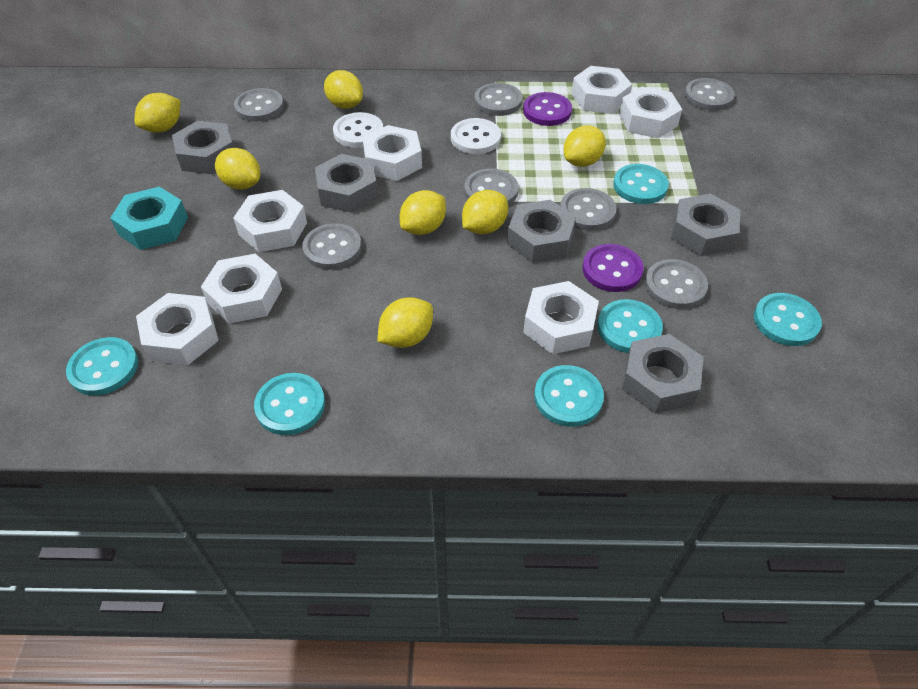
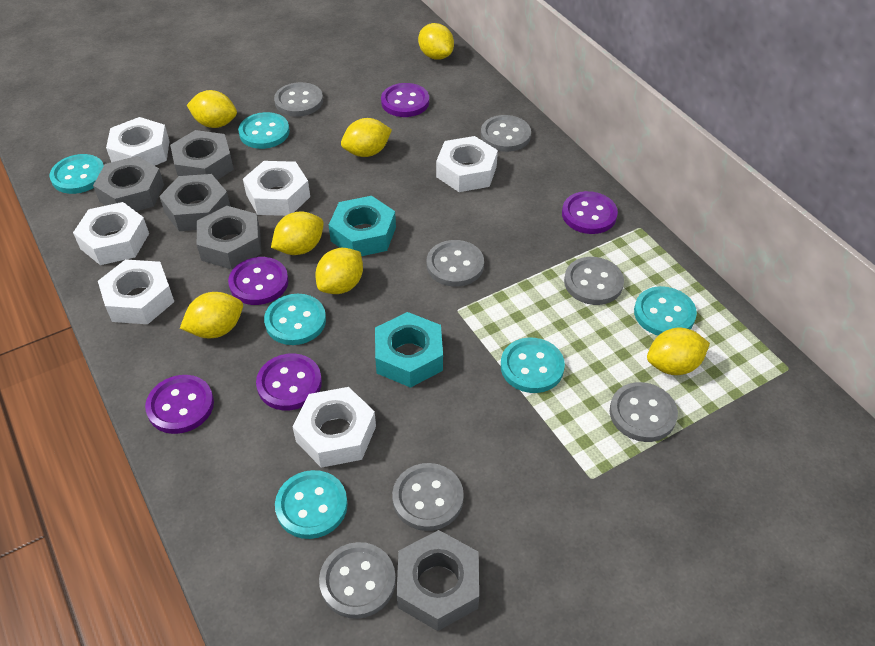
purple button: [523,92,572,126] [582,244,644,292] = 2 -> [145,375,214,434] [228,257,289,305] [256,354,322,410] [381,83,429,117] [562,191,618,234] = 5
turquoise nut: [110,187,188,250] = 1 -> [329,196,396,256] [375,312,443,388] = 2
white button: [333,112,383,148] [451,118,501,154] = 2 -> none = 0
white nut: [136,293,219,365] [201,254,282,324] [233,190,307,252] [362,125,422,181] [523,281,599,354] [571,66,632,114] [619,87,682,138] = 7 -> [73,202,149,265] [98,259,174,324] [106,117,170,166] [243,161,310,216] [293,387,376,468] [436,136,498,192] = 6

